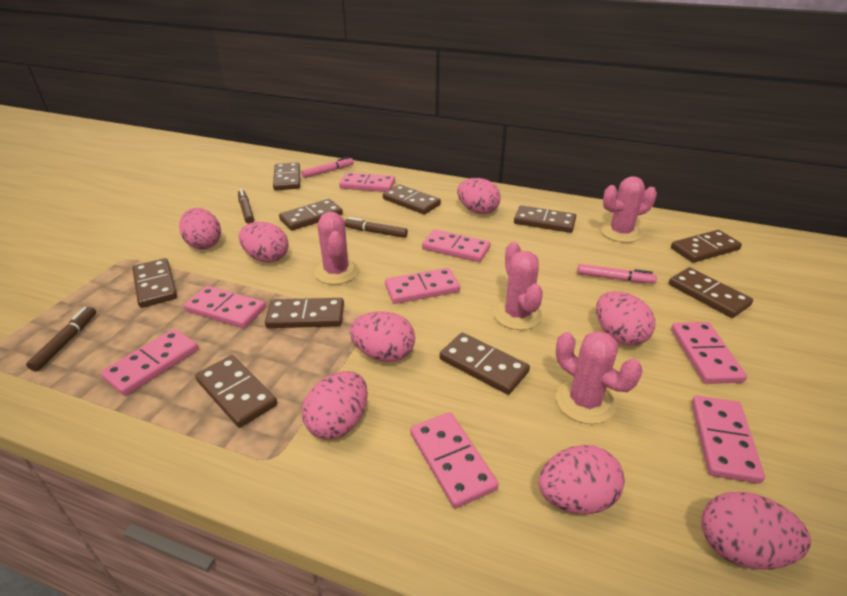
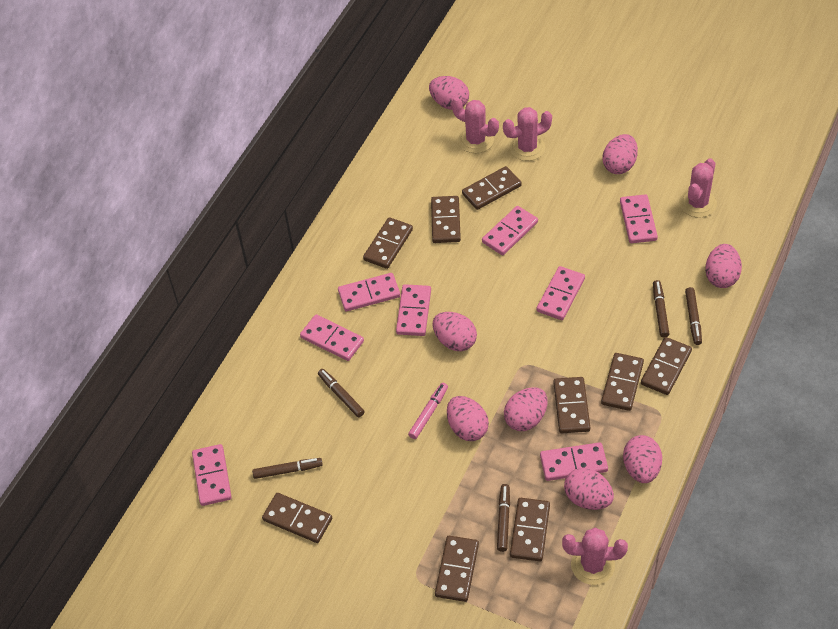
brown domino: [132,258,177,308] [195,355,277,428] [265,298,344,328] [273,162,300,190] [279,199,343,231] [383,185,441,214] [440,333,530,395] [514,205,576,233] [669,267,753,318] [671,230,742,263] = 10 -> [262,493,332,543] [363,217,413,269] [431,196,461,243] [435,536,479,602] [462,166,522,210] [510,498,550,562] [553,377,590,433] [601,353,644,411] [641,337,692,395] = 9
brown marker: [26,307,96,372] [238,189,254,224] [344,217,408,238] = 3 -> [252,458,323,479] [318,369,365,417] [497,484,510,552] [653,280,669,337] [685,287,702,345] = 5
pink marker: [302,157,354,178] [577,264,657,284] = 2 -> [408,383,448,439] = 1

